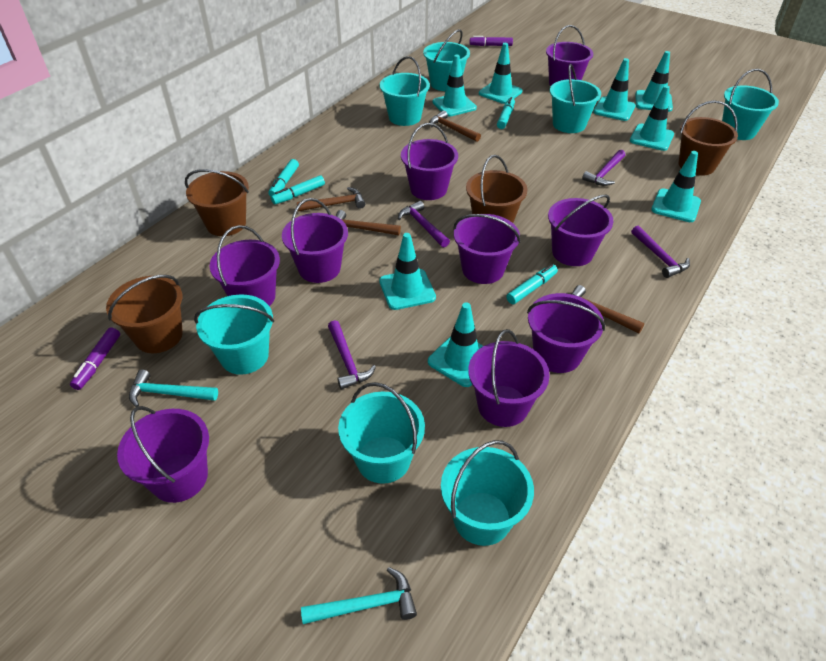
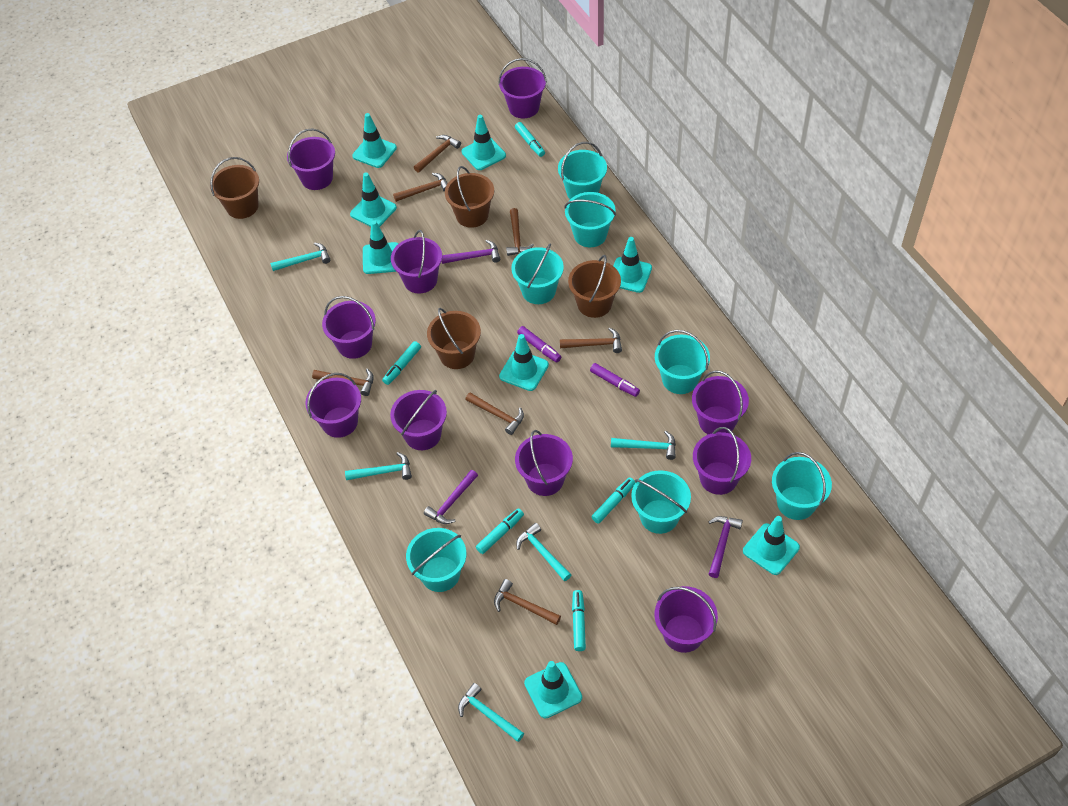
brown hammer: [297,187,366,212] [336,210,401,235] [429,110,481,142] [572,285,644,333] = 4 -> [312,369,374,396] [393,173,448,202] [414,135,461,173] [465,392,524,435] [494,579,561,625] [506,208,534,256] [560,327,622,353] = 7
purple bucket: [117,406,209,503] [210,225,280,306] [282,198,348,283] [401,123,458,200] [453,214,521,284] [468,329,550,427] [527,293,605,373] [546,25,593,86] [548,195,614,266] = 9 -> [287,128,335,190] [305,373,361,438] [322,296,376,359] [390,390,447,450] [391,230,442,294] [498,58,547,118] [515,430,573,496] [654,586,718,653] [692,370,749,434] [693,427,751,495] = 10
purple hammer: [328,320,376,390] [398,201,450,247] [582,150,625,186] [631,226,690,278] = 4 -> [424,470,478,524] [442,240,500,264] [709,516,743,578] = 3
turquoise hammer: [129,370,218,407] [301,567,417,624] = 2 -> [270,242,330,271] [345,452,412,480] [458,683,524,742] [516,523,571,581] [611,431,676,460] = 5
turquoise marker: [268,159,299,196] [271,175,325,204] [497,97,515,129] [506,264,558,304] = 4 -> [382,341,421,385] [476,508,524,554] [515,122,545,157] [572,590,586,651] [592,477,635,524] = 5

